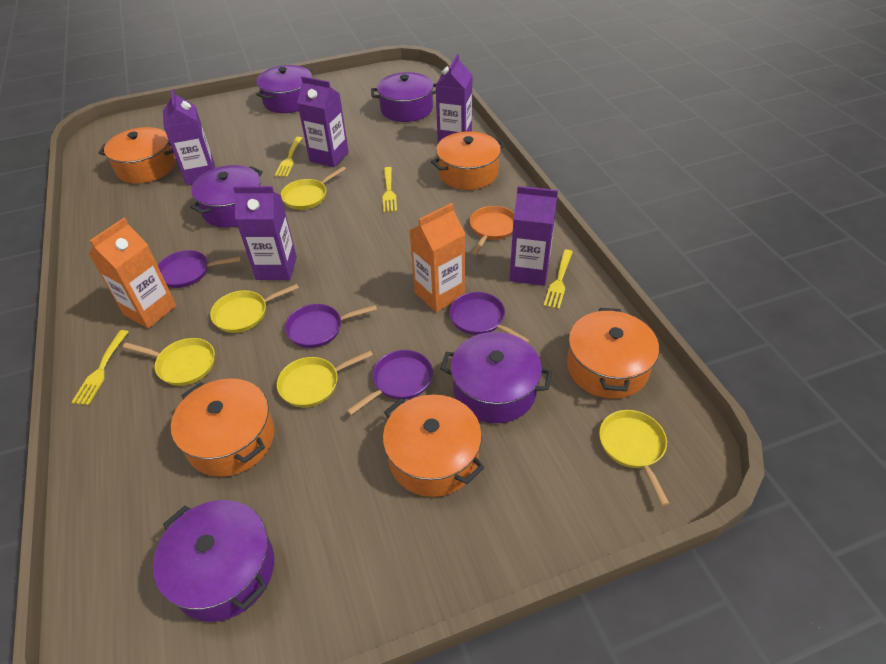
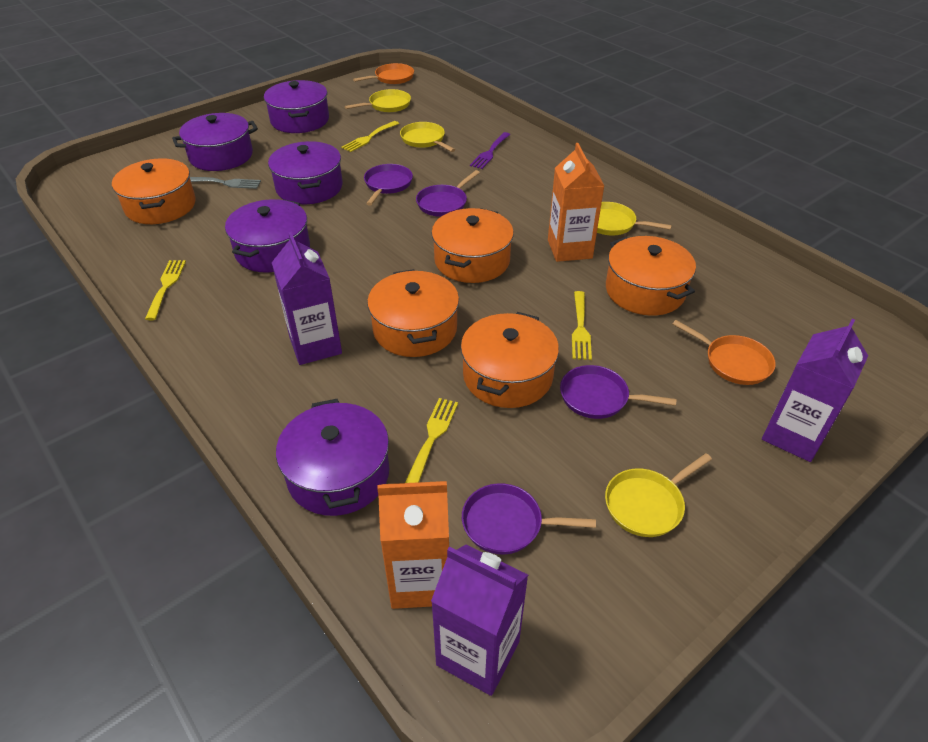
grey fork: none = 0 -> [190,177,261,189] = 1
orange pan: [470,206,514,255] = 1 -> [353,63,414,84] [672,320,776,385] = 2
purple carton: [163,89,215,185] [233,186,297,280] [297,76,349,167] [435,54,473,143] [509,186,558,286] = 5 -> [272,232,342,365] [431,545,528,696] [762,319,868,462] = 3
purple fork: none = 0 -> [470,132,510,169] = 1
yellow pan: [123,338,215,386] [210,284,299,333] [277,350,373,407] [281,166,346,210] [599,410,670,506] = 5 -> [345,89,411,112] [400,122,455,152] [597,202,672,236] [605,453,712,537] = 4

